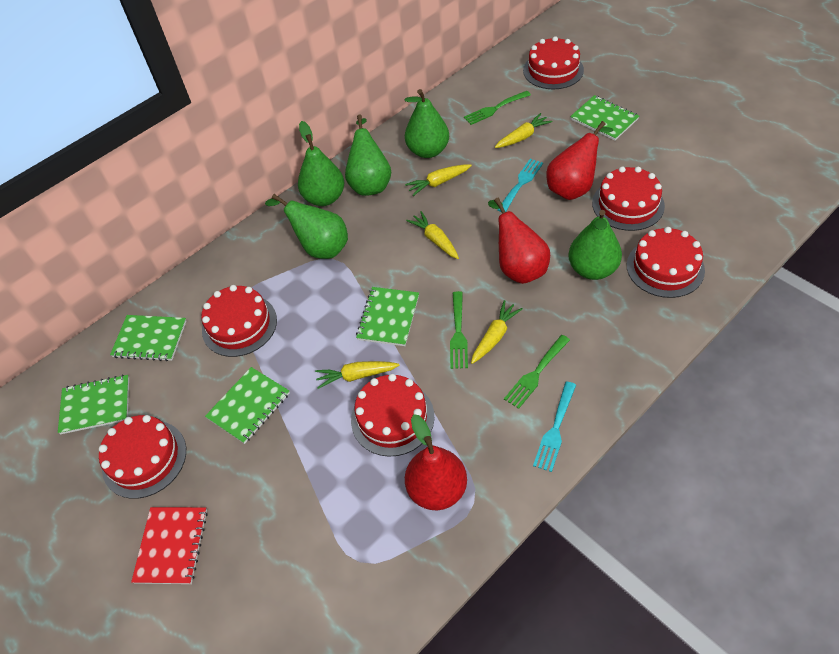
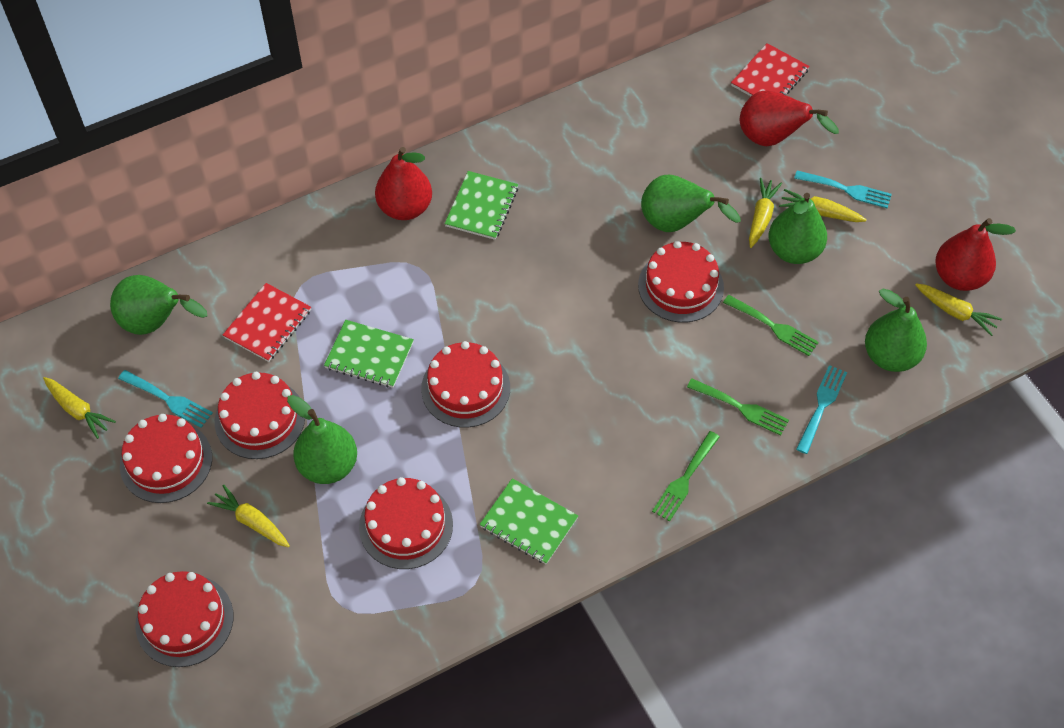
green notebook: [58,375,129,434] [110,315,186,361] [205,367,290,444] [356,287,419,346] [570,95,639,141] = 5 -> [324,320,414,388] [445,171,518,240] [480,478,578,564] = 3
red notebook: [131,507,208,584] = 1 -> [223,283,311,362] [731,43,810,96] = 2
turquoise fork: [497,159,543,212] [533,381,576,472] = 2 -> [118,370,213,428] [794,170,892,209] [796,365,847,454] = 3

